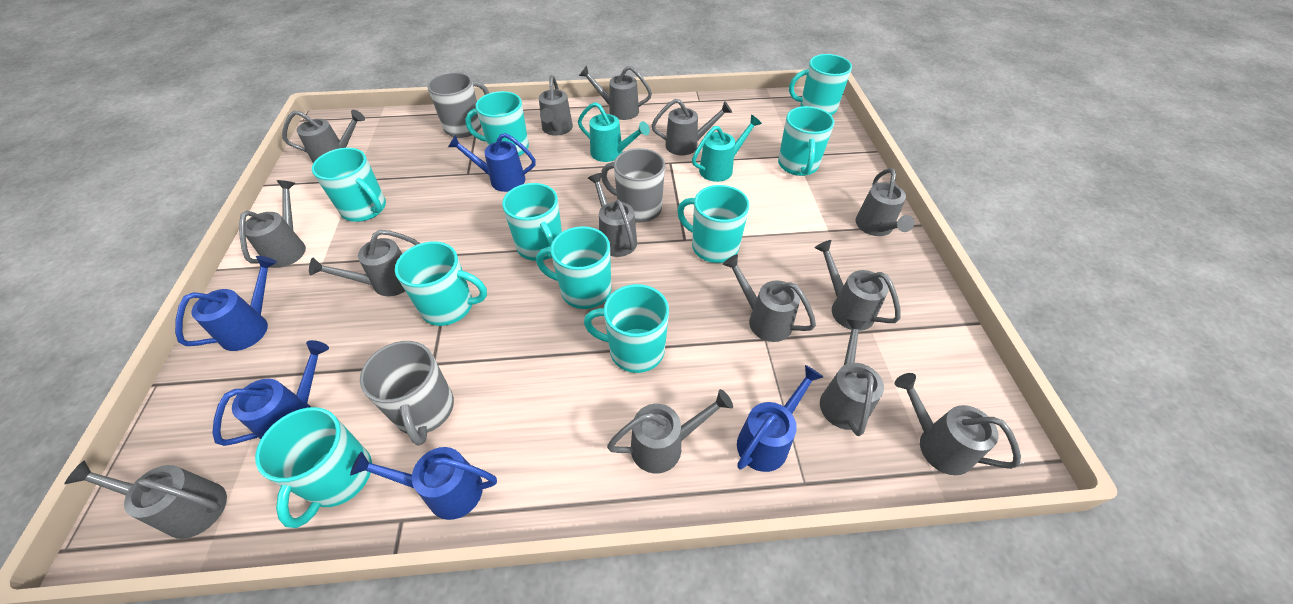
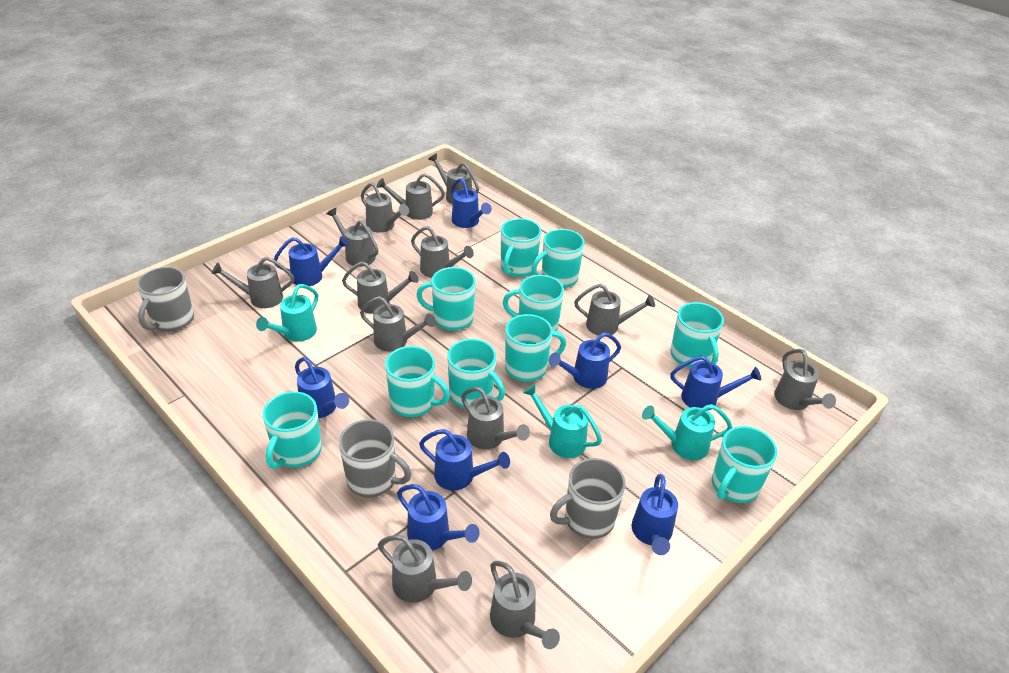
blue watering can: [175,256,277,351] [212,340,329,446] [350,447,497,520] [448,133,536,192] [737,365,823,472] = 5 -> [274,236,349,286] [295,357,349,418] [397,484,479,550] [419,429,510,490] [451,178,492,228] [549,332,621,389] [632,474,678,555] [670,355,761,411] = 8
grey watering can: [64,461,227,539] [239,180,306,268] [282,110,365,163] [309,230,421,296] [539,75,573,136] [579,66,652,120] [588,173,637,257] [607,389,733,473] [652,99,732,155] [723,254,816,342] [815,240,901,331] [820,319,884,436] [855,168,914,236] [895,373,1021,475] = 14 -> [212,257,294,308] [326,208,379,267] [342,261,419,314] [360,296,435,351] [361,182,409,233] [377,173,445,220] [378,535,472,603] [411,226,474,278] [428,153,479,205] [461,387,530,449] [490,561,560,649] [574,284,655,336] [774,349,836,410] = 13
turquoise watering can: [578,102,650,162] [692,115,762,182] = 2 -> [256,284,318,342] [523,384,602,458] [642,404,732,460] = 3

